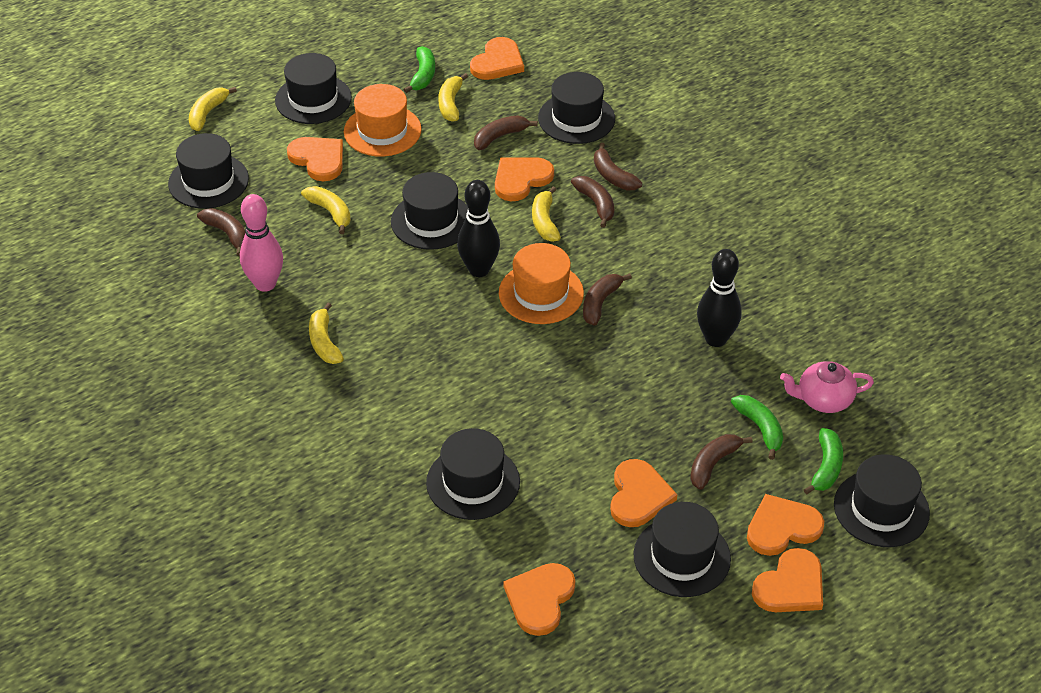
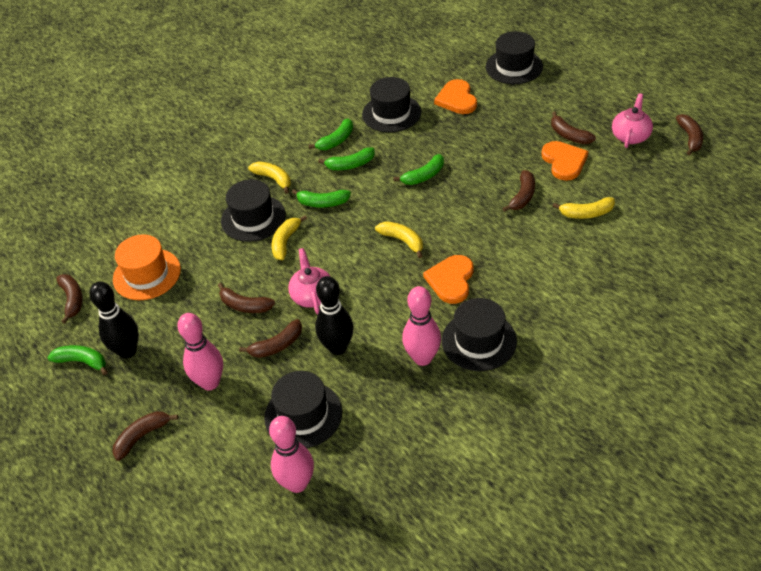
black hat: [168,133,249,209] [275,53,352,124] [391,172,468,250] [426,428,520,520] [538,72,615,144] [633,502,731,597] [834,454,930,547] = 7 -> [221,179,286,242] [264,371,342,448] [362,77,421,133] [442,298,517,371] [486,31,543,84] = 5
brown banana: [197,208,245,256] [474,115,538,150] [571,176,614,228] [583,273,632,326] [594,143,642,190] [690,434,752,490] = 6 -> [56,274,83,324] [113,411,178,461] [218,283,275,313] [239,319,302,358] [502,170,535,212] [551,112,596,144] [676,114,703,155] = 7
green banana: [404,46,435,93] [731,395,783,460] [804,428,843,495] = 3 -> [47,345,108,375] [292,189,351,208] [309,119,353,150] [318,147,375,170] [394,154,444,185] = 5
orange hat: [344,84,422,157] [499,243,584,324] = 2 -> [113,234,181,300] = 1
orange heart: [287,137,343,181] [470,37,524,80] [495,157,554,201] [504,563,575,636] [610,459,677,527] [747,494,824,556] [752,548,823,612] = 7 -> [423,255,474,304] [434,79,477,114] [541,141,589,181] = 3
pink bowling pin: [240,194,283,292] = 1 -> [177,313,223,390] [269,416,314,493] [402,286,441,366] = 3
pink teapot: [780,361,874,413] = 1 -> [288,248,331,314] [612,93,653,148] = 2
yellow banana: [189,87,237,131] [301,186,351,234] [309,303,344,364] [438,73,468,122] [532,186,561,242] = 5 -> [248,161,291,194] [272,216,307,260] [375,221,423,258] [553,197,615,219] = 4

